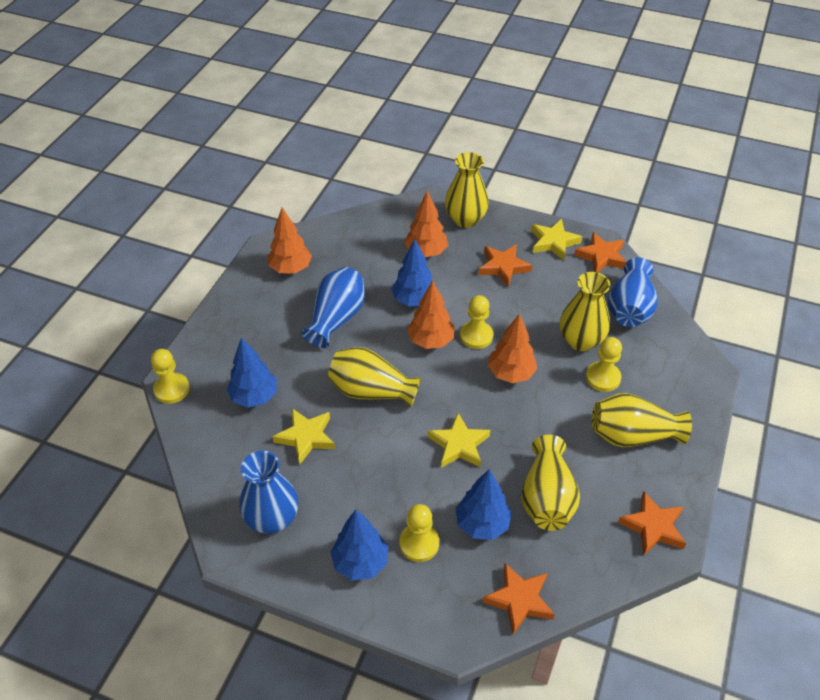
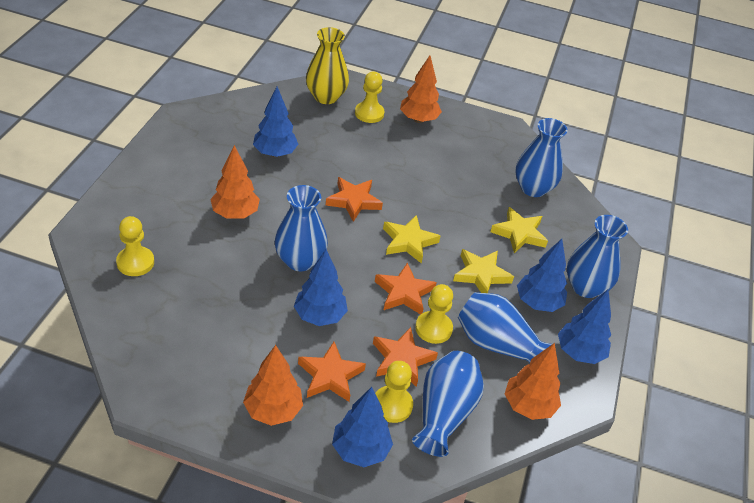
blue tree: [227,337,277,408] [330,510,388,581] [391,239,437,306] [456,469,512,540] = 4 -> [253,87,298,157] [294,249,348,326] [332,387,393,467] [517,239,567,312] [558,290,611,364] = 5
blue vase: [240,451,299,534] [301,267,365,348] [608,257,658,327] = 3 -> [275,185,328,271] [412,351,484,457] [458,292,556,363] [515,118,568,197] [567,215,628,298] = 5
yellow vase: [328,347,421,407] [445,152,489,228] [521,435,580,531] [560,272,610,351] [592,393,692,447] = 5 -> [306,27,349,104] = 1

